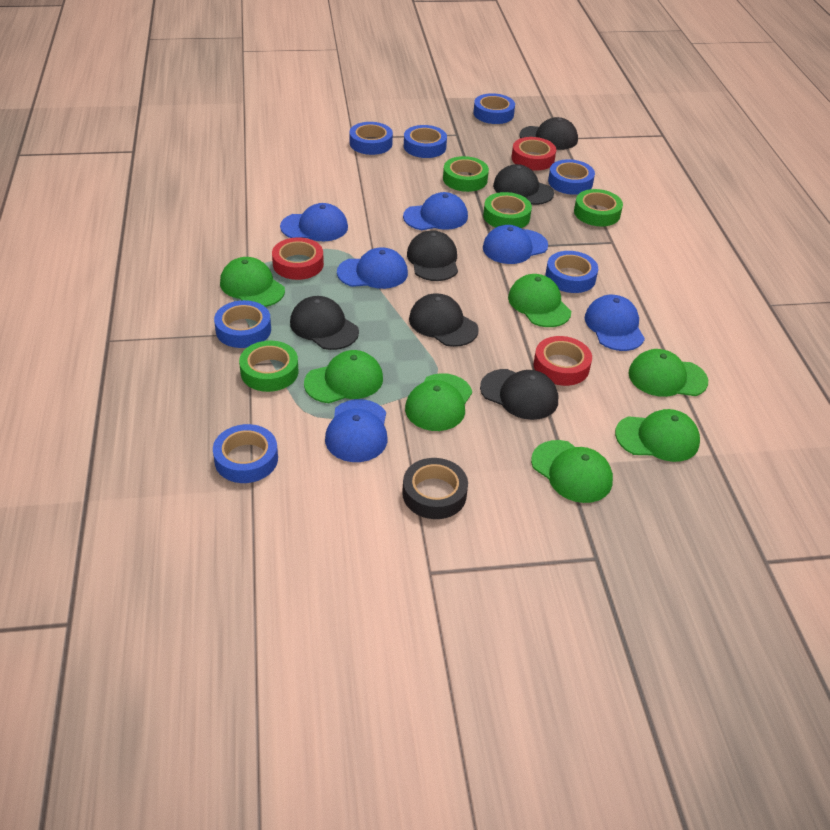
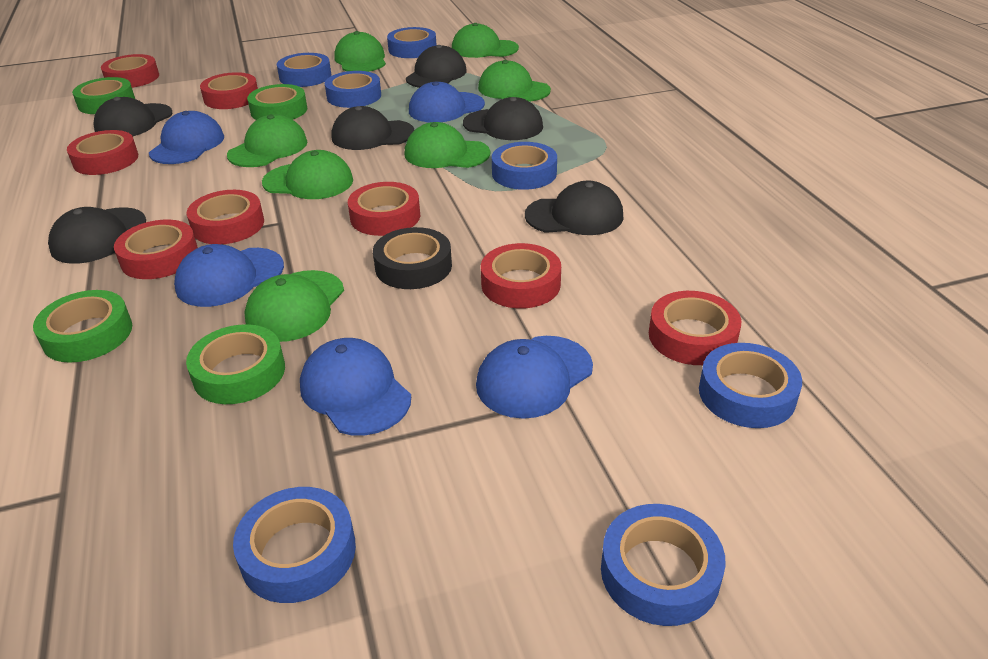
blue cap: [280,203,348,241] [325,399,388,462] [337,247,408,289] [403,192,468,230] [483,225,548,264] [585,295,645,351] = 6 -> [149,111,224,164] [174,244,284,307] [300,338,411,436] [409,81,485,122] [476,336,593,419] = 5
red tape: [272,237,324,280] [511,137,556,171] [534,336,592,386] = 3 -> [67,130,138,175] [101,54,159,88] [114,220,198,279] [187,190,264,244] [200,72,258,109] [348,182,420,236] [481,243,561,309] [649,291,741,365] = 8

